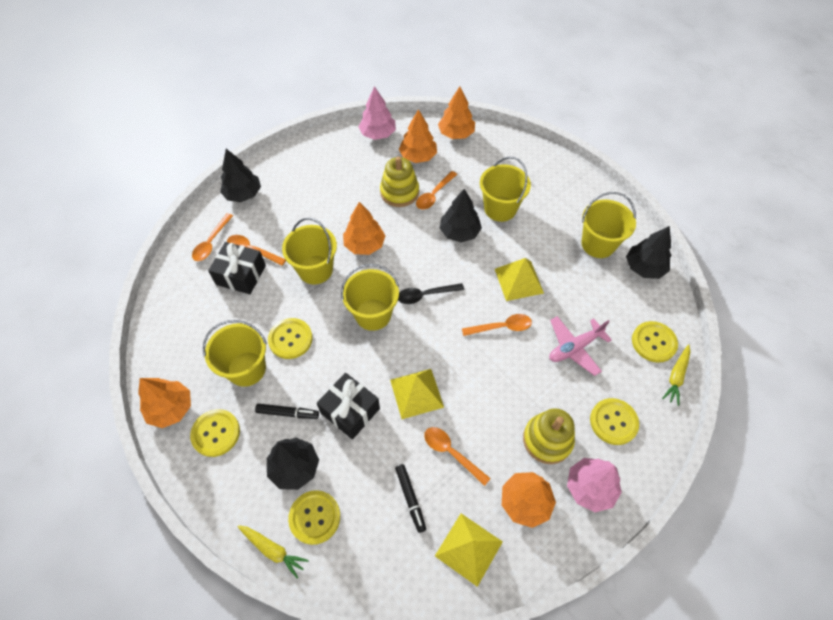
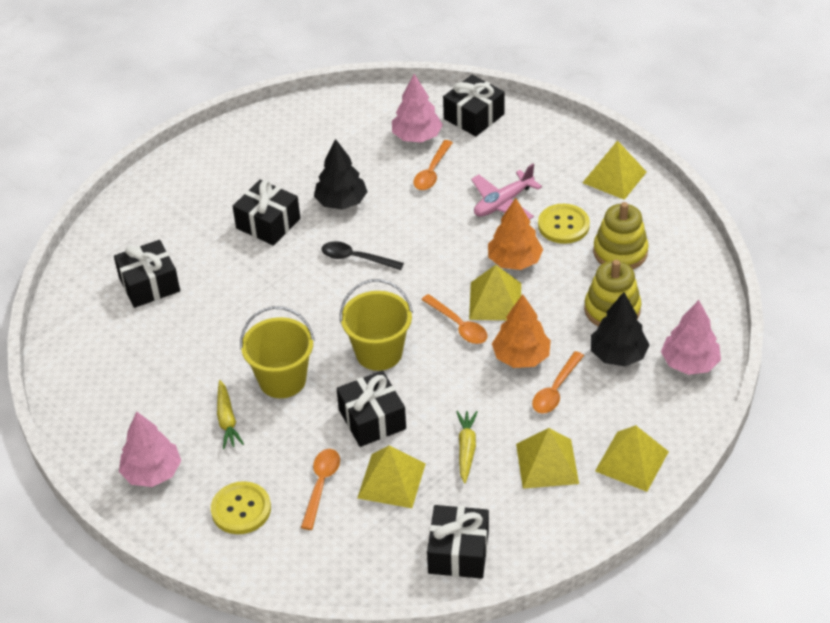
black gift: [208,242,266,294] [317,373,380,439] = 2 -> [114,240,180,308] [233,180,300,246] [336,370,406,447] [427,505,489,579] [443,75,505,137] = 5
black marker: [255,404,319,419] [395,464,426,533] = 2 -> none = 0
black tree: [220,149,261,202] [267,438,319,490] [440,189,482,243] [626,226,671,279] = 4 -> [314,139,368,210] [591,292,650,366] = 2
orange spoon: [192,213,233,261] [227,235,286,266] [416,171,457,209] [424,427,491,486] [462,314,532,336] = 5 -> [301,449,340,530] [413,140,453,190] [421,294,488,344] [532,351,584,414] = 4
orange tree: [138,378,191,428] [343,202,385,255] [399,109,437,163] [438,86,475,139] [502,472,556,528] = 5 -> [488,198,543,270] [492,294,551,368] = 2
pink tree: [358,86,396,140] [567,458,622,512] = 2 -> [119,411,181,487] [392,74,443,143] [661,300,721,375] = 3
yellow bucket: [203,320,267,387] [282,218,337,284] [341,264,399,331] [480,157,531,222] [581,192,636,258] = 5 -> [240,306,315,398] [340,279,413,371] = 2
yellow button: [190,409,240,457] [268,318,313,359] [288,490,340,545] [590,398,639,445] [632,321,678,363] = 5 -> [211,481,271,534] [538,204,590,244] = 2
yellow pyramid: [390,369,444,419] [435,513,503,587] [495,258,544,301] = 3 -> [357,446,425,508] [469,265,521,320] [516,428,579,489] [582,140,647,200] [595,425,669,492] = 5

